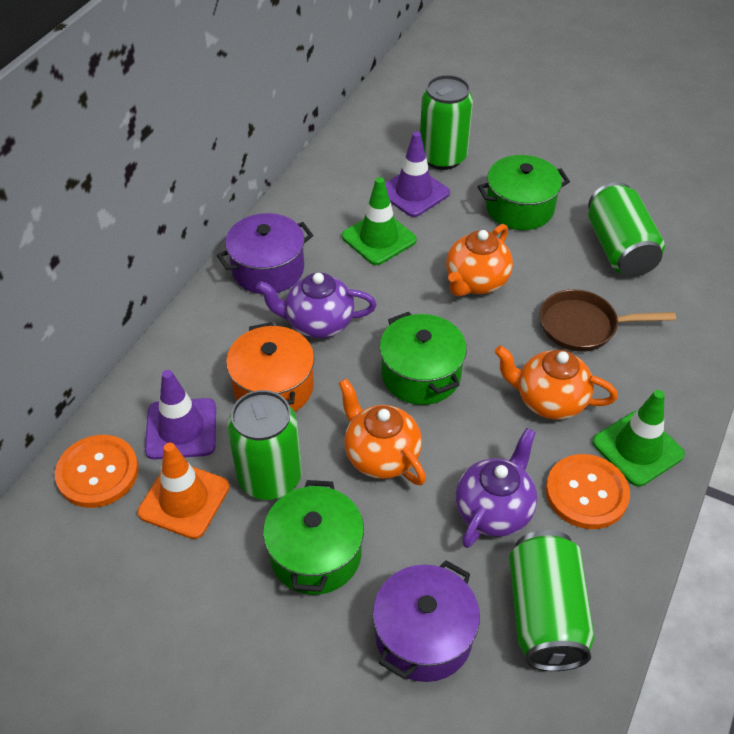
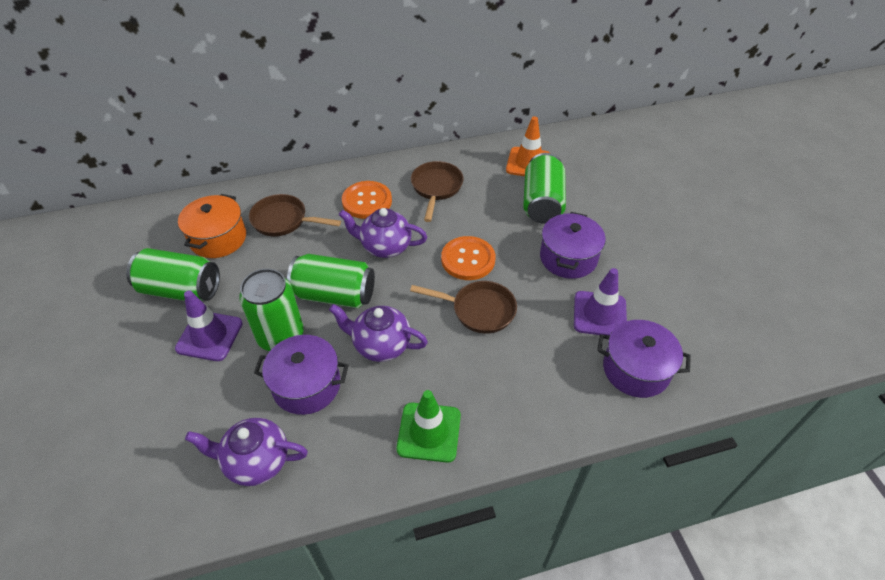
brown pan: [540,289,676,352] = 1 -> [249,194,341,236] [410,281,517,334] [411,161,463,222] = 3
green pot: [263,480,364,595] [380,312,467,405] [478,155,570,230] = 3 -> none = 0
green traffic cone: [342,177,417,265] [592,390,685,486] = 2 -> [396,390,461,463] = 1
orange teapot: [339,378,426,485] [446,224,513,297] [495,346,618,420] = 3 -> none = 0
purple pot: [217,213,313,294] [373,560,480,682] = 2 -> [254,335,349,415] [540,212,606,279] [597,320,691,398] = 3
purple teapot: [256,272,377,338] [456,428,537,548] = 2 -> [185,418,308,486] [329,304,428,362] [339,208,427,258] = 3

